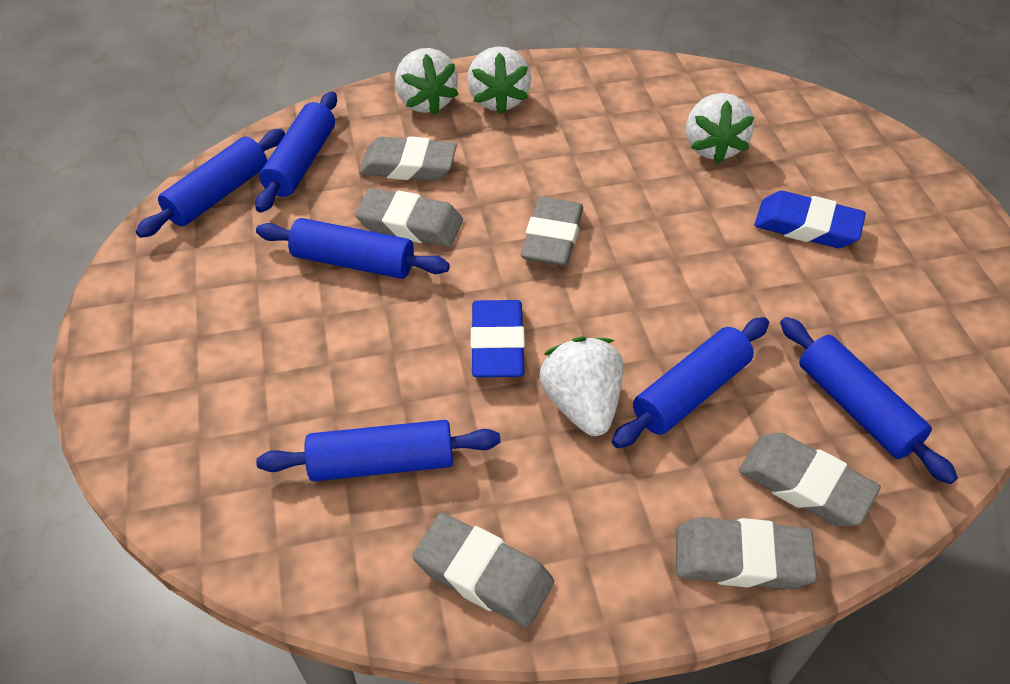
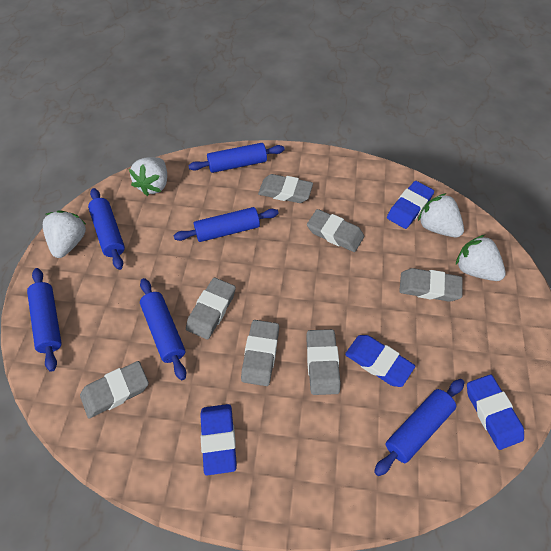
blue eraser: [471,300,525,377] [754,191,866,248] = 2 -> [200,404,237,475] [345,335,415,387] [387,181,434,229] [467,375,524,450] = 4
grey eraser: [355,188,463,247] [359,136,457,181] [412,513,554,628] [521,197,583,266] [676,517,817,589] [739,433,881,527] = 6 -> [80,361,149,418] [186,278,236,340] [241,320,279,386] [258,174,313,203] [307,209,364,252] [307,329,340,395] [399,268,463,302] = 7

